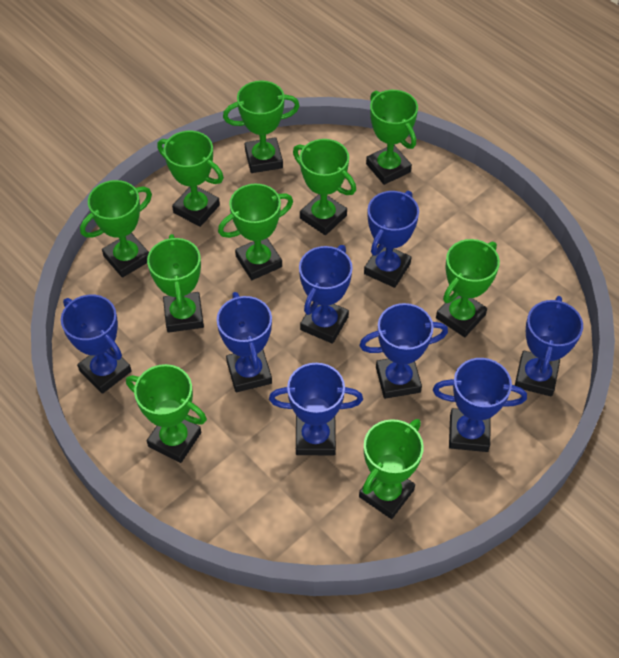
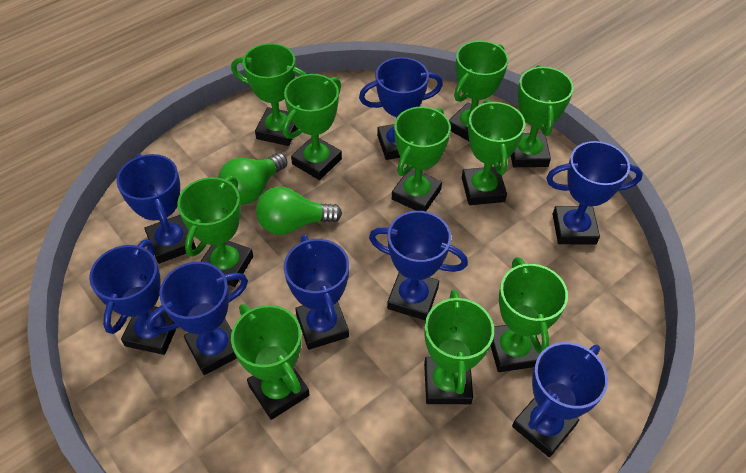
green light bulb: none = 0 -> [218,153,288,204] [256,187,342,235] = 2

